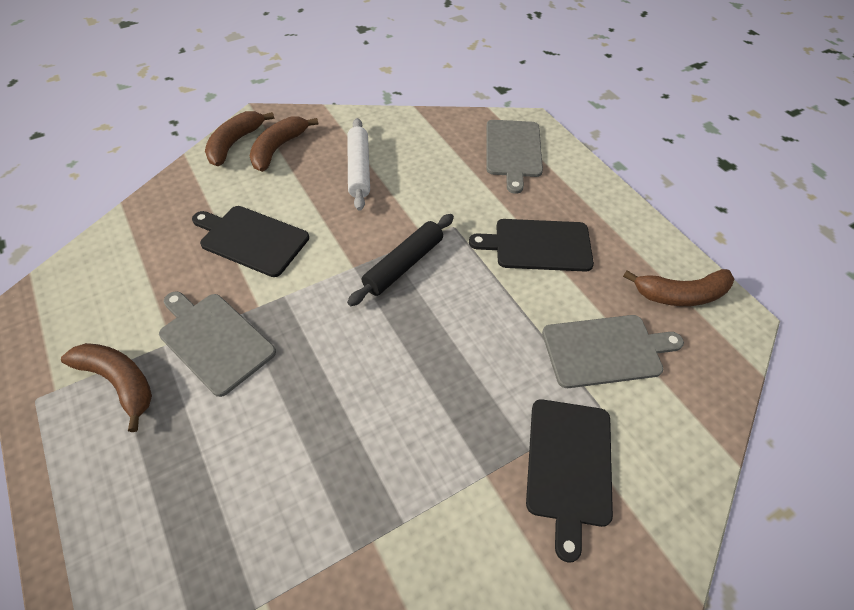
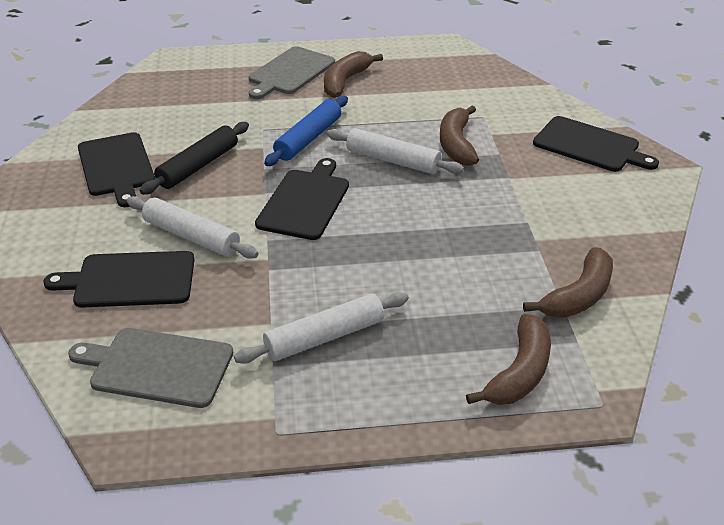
black cutting board: [192,206,309,277] [469,219,594,272] [526,399,613,562] = 3 -> [44,251,195,308] [78,132,155,207] [255,158,349,240] [533,116,659,172] = 4
blue rolling pin: none = 0 -> [264,96,348,166] = 1
grey cutting board: [159,291,276,397] [486,120,543,194] [542,315,684,388] = 3 -> [68,328,233,408] [249,46,335,99] = 2
white rolling pin: [347,118,370,211] = 1 -> [127,196,259,259] [234,292,409,364] [327,128,464,174] = 3

